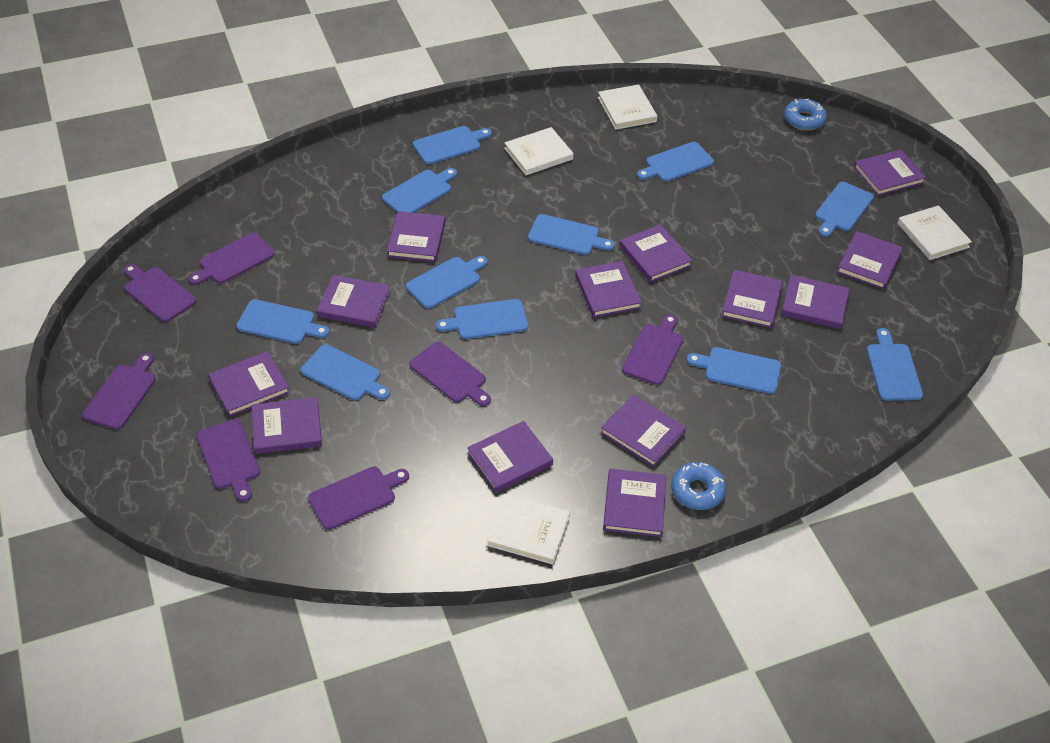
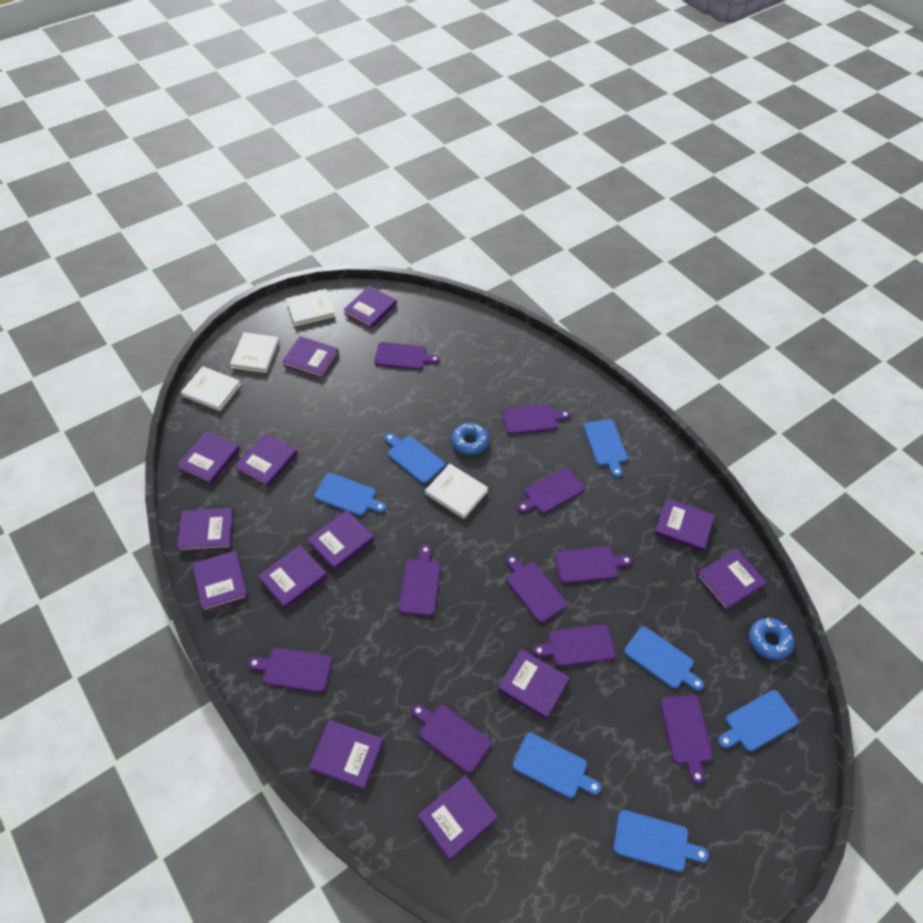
blue cutting board: [236,299,329,344] [301,344,390,400] [382,168,457,213] [406,256,488,309] [413,126,492,164] [436,299,528,339] [528,214,614,255] [637,142,714,182] [687,347,781,394] [815,182,874,237] [867,328,923,401] = 11 -> [314,473,386,516] [384,433,445,484] [513,733,601,798] [583,419,628,478] [614,810,709,872] [624,626,704,691] [718,690,799,752] = 7
purple cutting board: [82,353,156,430] [124,264,197,322] [189,233,275,285] [197,419,260,502] [308,466,409,530] [409,342,491,406] [622,314,683,385] = 7 -> [248,648,333,693] [374,342,440,370] [399,545,441,616] [412,704,492,774] [502,404,571,435] [506,555,567,623] [517,467,585,514] [533,624,616,667] [555,547,632,584] [660,695,713,784] = 10

